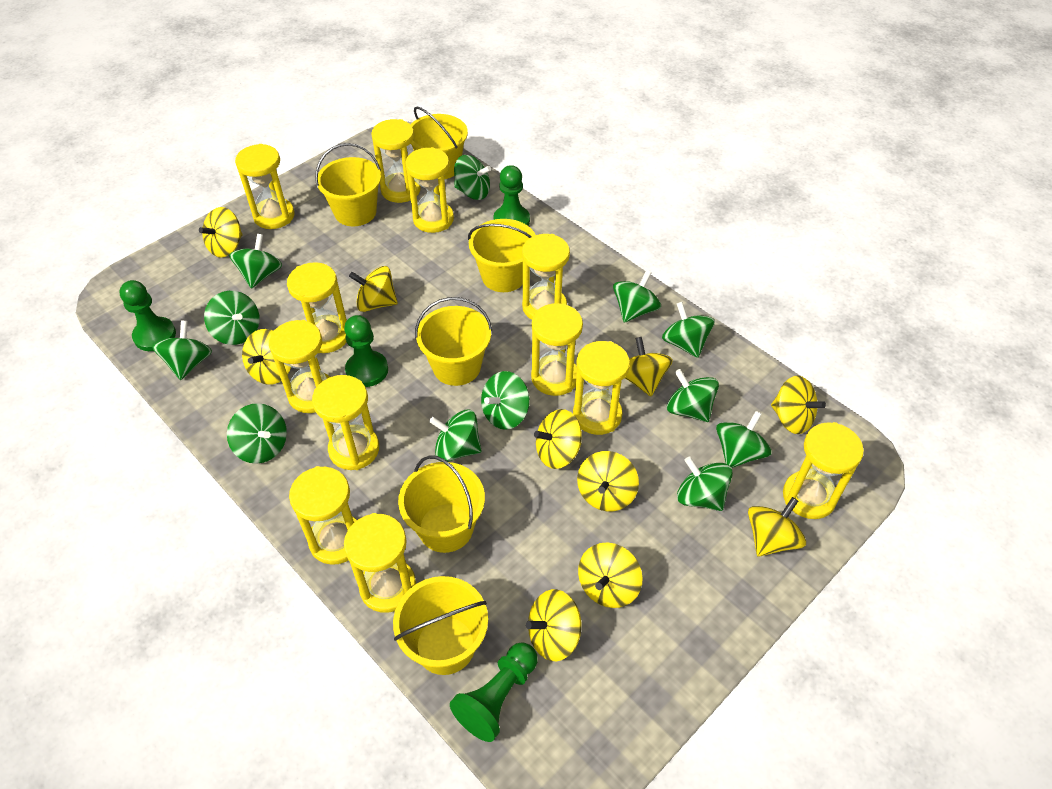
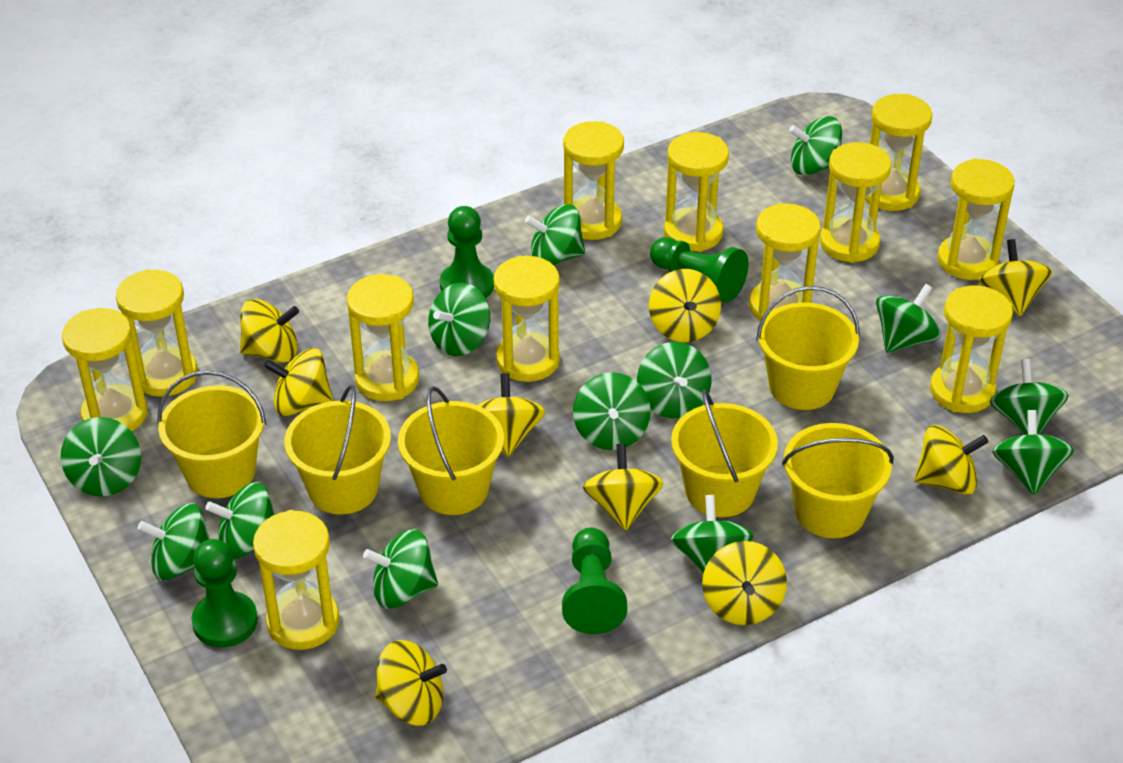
green spinning top: [152,320,212,380] [204,291,260,345] [227,403,287,464] [229,234,282,289] [429,410,482,462] [454,155,491,200] [481,371,530,430] [613,270,661,323] [662,302,715,358] [667,369,719,422] [677,456,733,511] [716,411,772,468] = 12 -> [61,417,141,496] [138,503,210,580] [205,482,275,559] [363,529,438,609] [428,283,490,356] [525,204,585,265] [573,372,651,450] [637,342,712,418] [671,495,754,573] [789,116,842,175] [876,284,941,353] [990,359,1069,435] [992,410,1074,495] = 13
yellow spinning top: [199,207,243,258] [242,329,291,385] [349,266,398,312] [526,589,581,661] [534,409,582,469] [577,451,639,511] [578,543,643,608] [625,337,673,396] [748,497,806,557] [771,376,826,434] = 10 -> [240,299,299,363] [264,348,333,416] [375,640,447,726] [478,373,545,457] [583,444,663,530] [649,269,721,342] [702,541,787,625] [914,425,988,495] [979,239,1052,316] = 9

